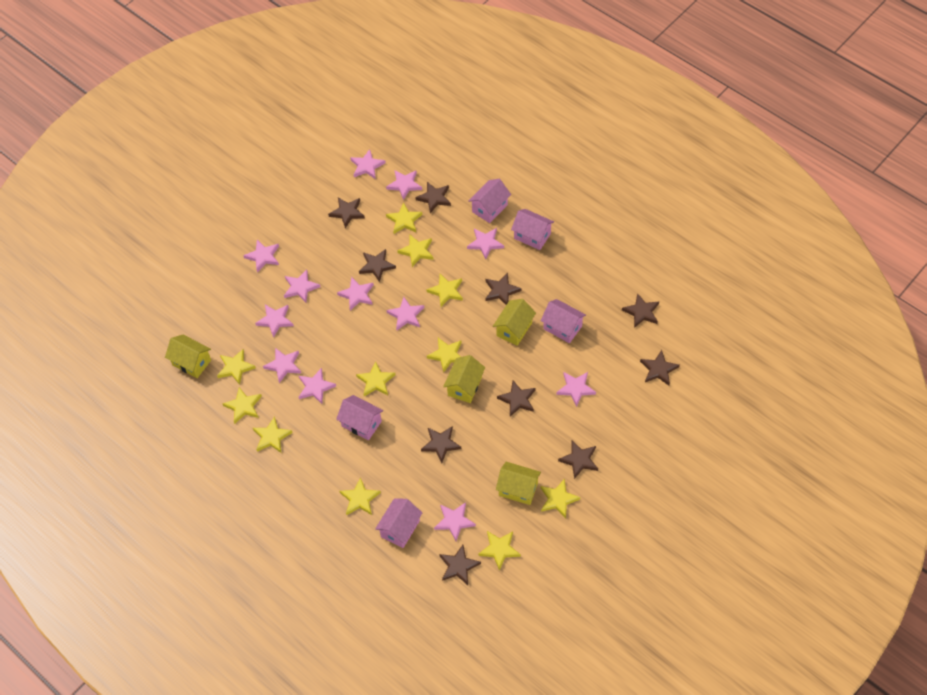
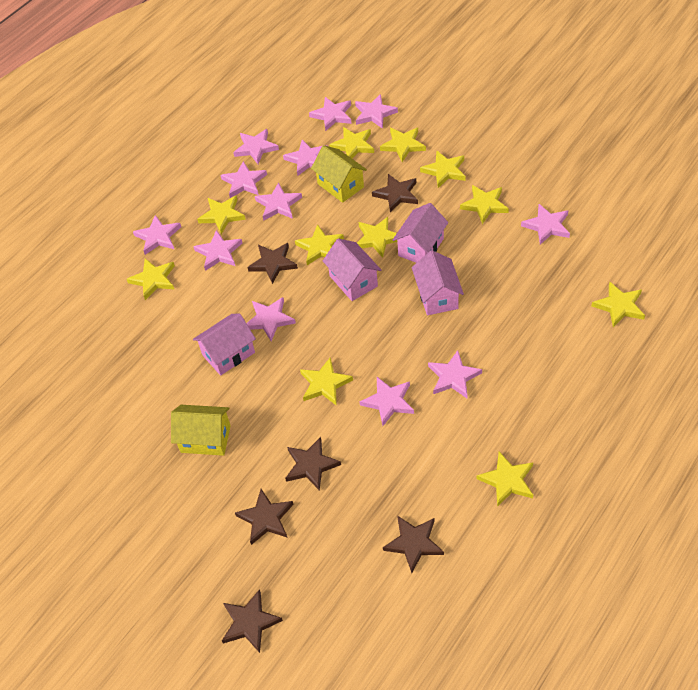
brown star: [328,197,365,228] [359,249,396,282] [415,182,451,213] [421,426,461,463] [439,545,481,585] [486,273,522,305] [497,381,535,417] [558,441,598,479] [622,293,659,328] [640,350,680,386] = 10 -> [222,589,283,653] [235,489,294,545] [247,243,298,284] [285,437,341,491] [372,174,418,213] [383,516,444,573] = 6
pink house: [336,395,383,440] [375,498,422,548] [468,179,511,223] [511,209,554,250] [541,299,586,343] = 5 -> [193,314,256,376] [323,238,381,301] [393,203,448,263] [412,250,464,315] = 4
yellow house: [165,335,211,378] [443,355,485,403] [493,299,536,346] [496,462,541,505] = 4 -> [171,405,231,456] [311,145,367,203] = 2

